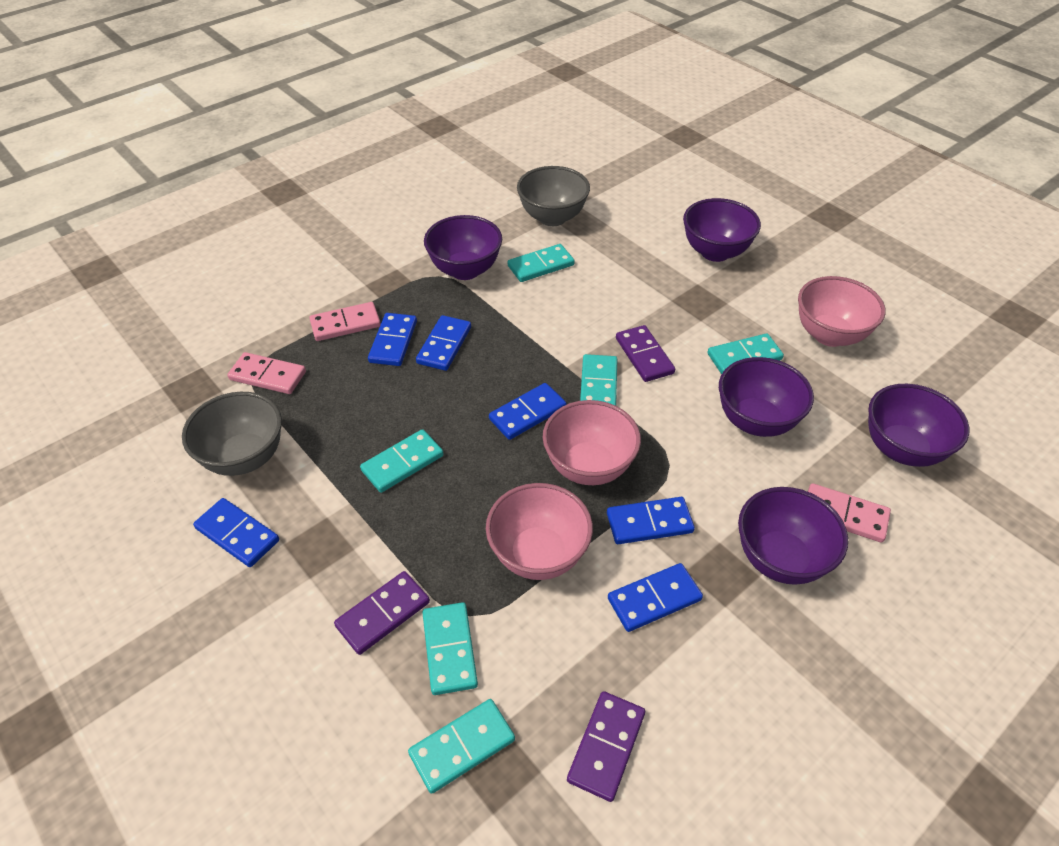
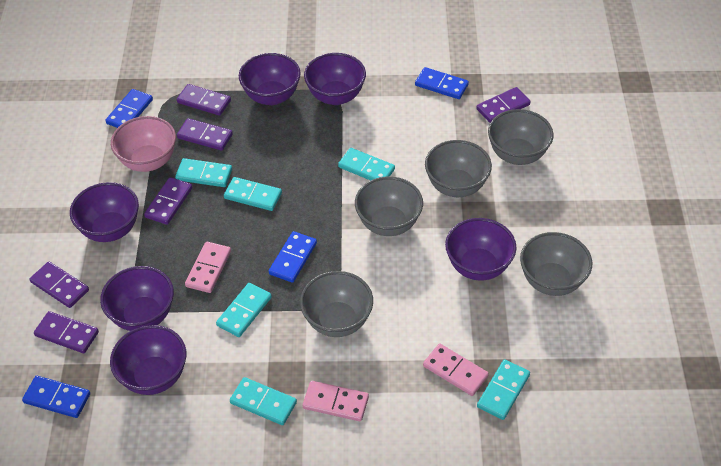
blue domino: [193,498,279,567] [368,313,417,366] [416,315,471,371] [489,383,566,440] [607,497,695,544] [608,563,703,632] = 6 -> [22,376,90,418] [105,89,153,128] [269,231,317,283] [415,67,469,99] = 4
grey bowl: [182,392,282,476] [517,166,590,226] = 2 -> [300,271,373,337] [355,177,423,236] [425,140,492,197] [488,109,554,165] [520,232,592,296] = 5
pink bowl: [486,483,593,580] [543,400,641,485] [798,276,886,347] = 3 -> [111,116,176,172] = 1
purple bowl: [424,215,502,280] [683,198,761,262] [719,357,814,437] [738,487,848,585] [868,384,969,467] = 5 -> [70,182,139,242] [100,266,174,331] [110,325,186,395] [239,53,301,105] [304,53,366,105] [445,218,517,281] = 6
purple domino: [334,571,430,655] [567,691,645,802] [616,325,675,382] = 3 -> [30,261,89,308] [34,311,99,353] [144,177,192,225] [177,84,231,116] [177,118,233,151] [477,87,530,123] = 6

